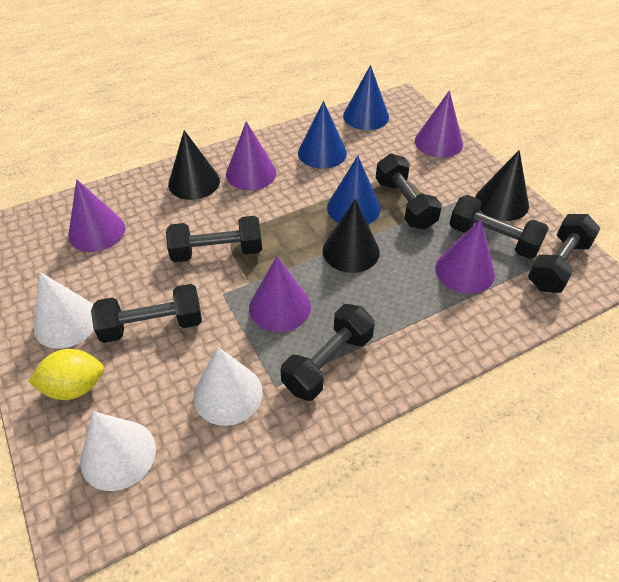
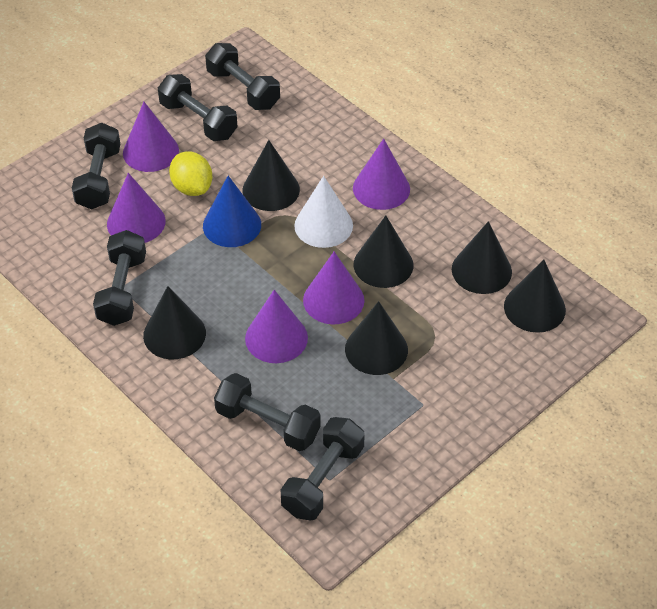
black cone: [168,130,220,200] [323,199,380,273] [475,150,529,221] = 3 -> [143,286,206,360] [243,140,300,211] [345,301,408,375] [354,216,413,288] [452,221,512,294] [504,259,566,333] = 6
blue cone: [298,101,347,169] [327,156,381,224] [343,65,389,130] = 3 -> [203,176,261,247] = 1
white cone: [34,272,94,349] [80,411,156,491] [193,347,263,426] = 3 -> [294,176,353,248] = 1

